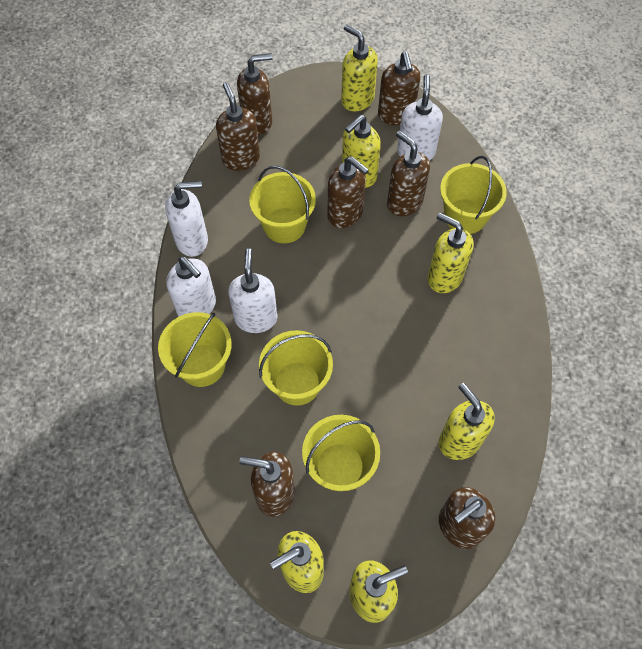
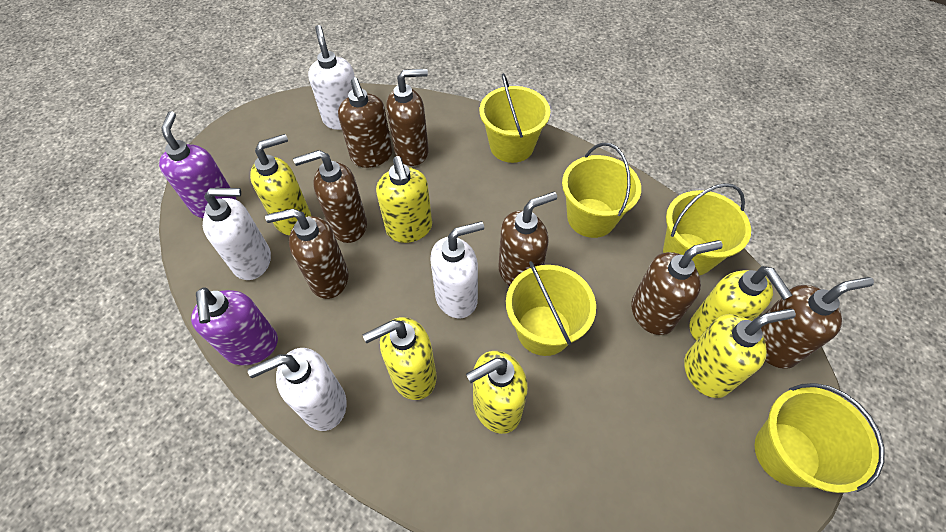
purple soap dispenser: none = 0 -> [159,111,236,218] [191,287,278,365] = 2

